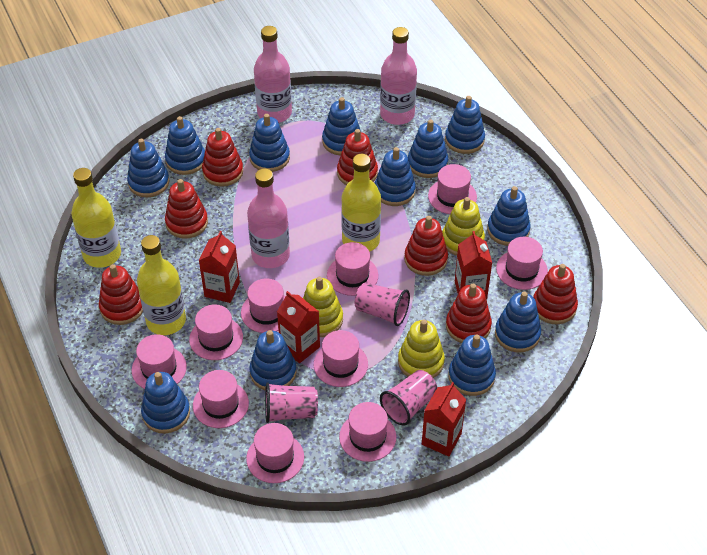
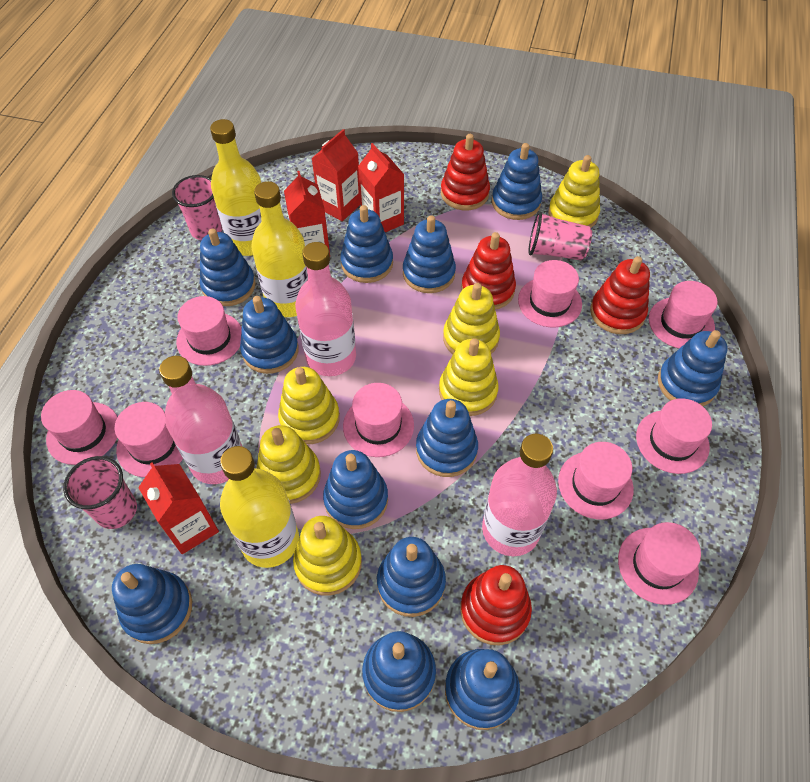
pink hat: [132,334,187,389] [189,305,243,360] [193,370,249,428] [241,278,286,333] [246,423,304,483] [314,330,368,387] [327,242,378,296] [339,402,396,462] [428,164,477,214] [496,237,548,290] = 10 -> [41,390,117,465] [115,402,183,477] [176,296,242,366] [343,383,414,457] [518,260,582,327] [558,442,634,519] [618,522,701,605] [636,398,712,474] [649,281,718,348] = 9
red stacking toy: [99,264,143,325] [165,179,208,239] [202,128,243,187] [337,129,378,185] [404,216,448,276] [446,284,492,343] [533,264,578,324] = 7 -> [441,134,490,210] [460,565,532,646] [461,232,516,310] [590,256,650,334] = 4
yellow stacking toy: [303,277,343,337] [398,320,445,378] [442,197,485,256] = 3 -> [256,425,321,504] [278,367,340,444] [293,516,362,596] [439,338,499,416] [443,283,500,354] [548,155,600,228] = 6

